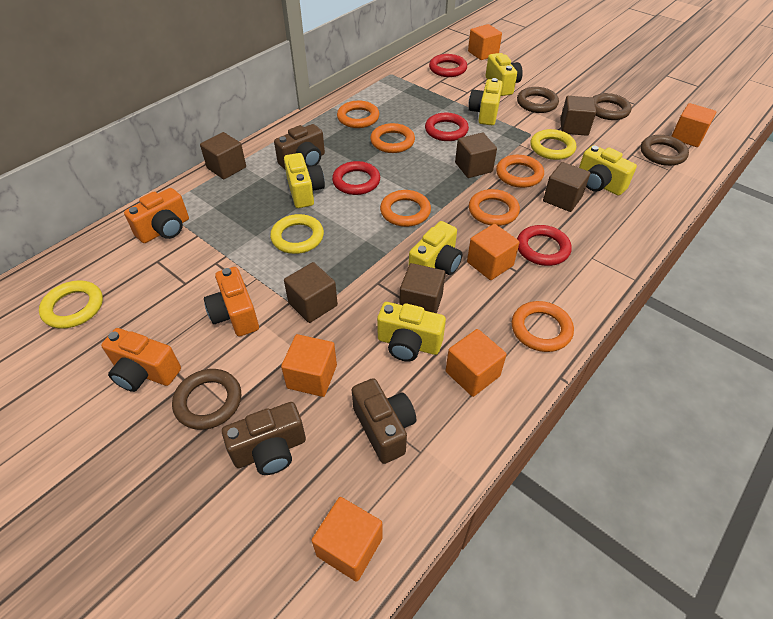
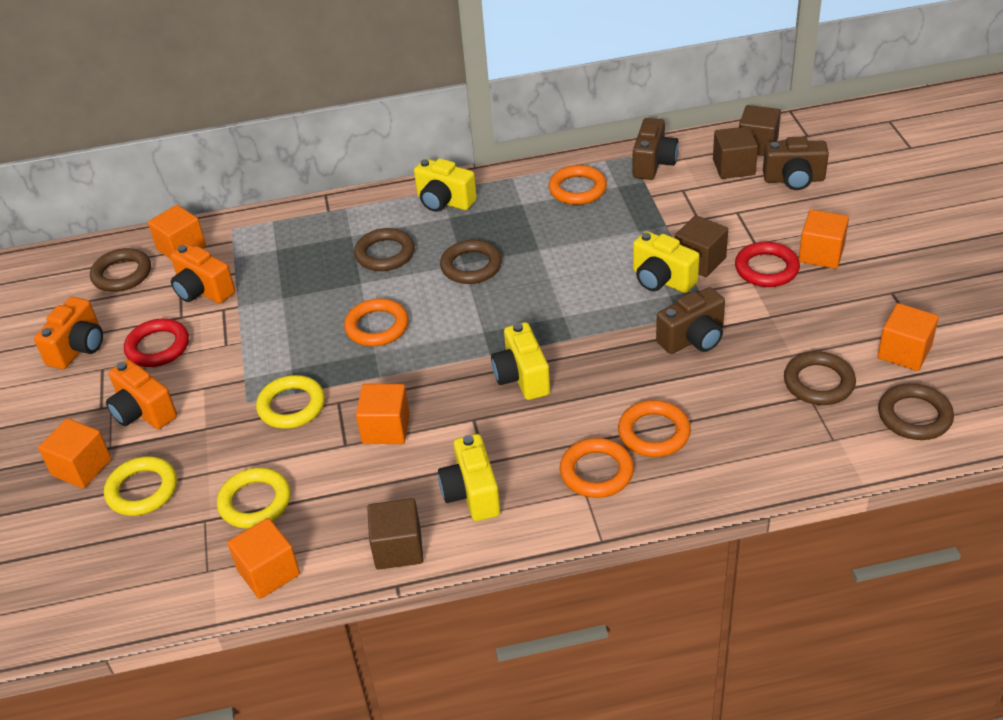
brown cube: [200,132,246,179] [284,262,338,323] [399,263,445,313] [455,133,497,178] [543,162,590,212] [560,96,596,136] = 6 -> [367,498,423,570] [675,215,728,277] [713,126,758,179] [739,105,781,156] = 4
brown ring: [172,369,241,430] [517,87,559,113] [593,93,632,120] [641,135,689,166] = 4 -> [90,248,151,292] [354,228,415,271] [440,240,502,284] [784,351,856,405] [878,383,954,440] = 5
orange ring: [337,101,379,128] [370,123,415,153] [380,190,431,227] [469,189,520,226] [496,155,544,188] [512,301,574,352] = 6 -> [344,298,409,346] [548,165,607,205] [560,438,634,498] [618,400,691,457] = 4
red ring: [332,161,380,195] [425,113,469,141] [429,54,467,77] [517,225,572,266] = 4 -> [124,318,189,367] [735,242,800,287] = 2
yellow camera: [284,153,325,208] [377,302,446,361] [409,221,462,275] [468,78,503,125] [486,53,523,96] [579,145,637,196] = 6 -> [414,158,477,212] [438,434,500,521] [491,322,550,400] [633,231,699,293] = 4

